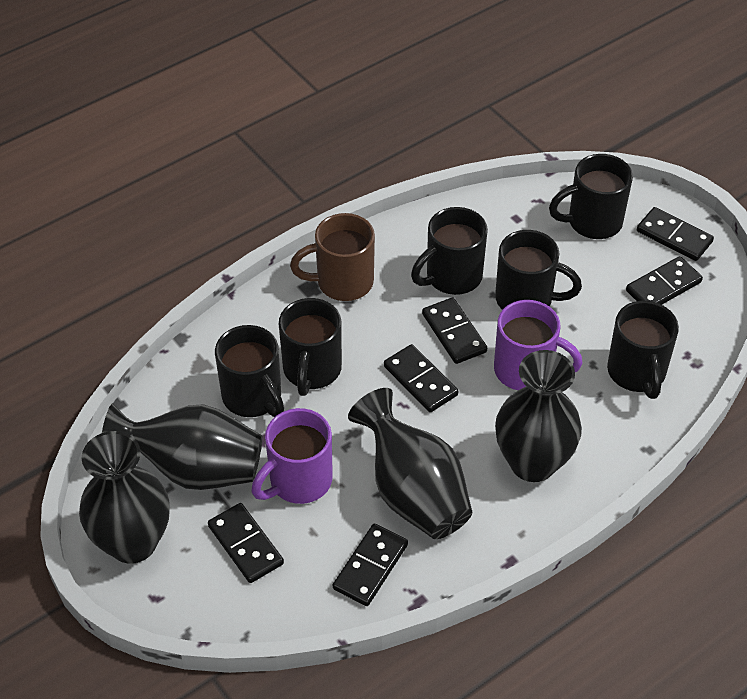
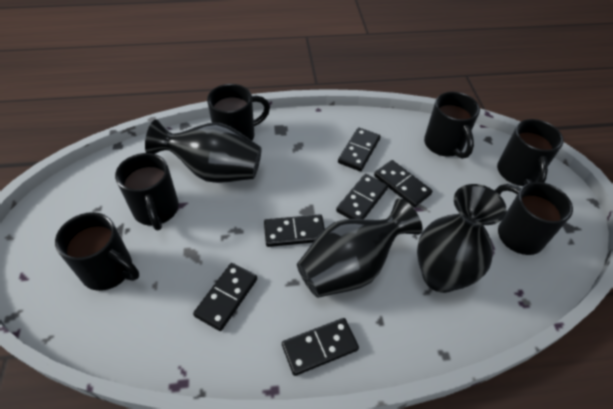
black vase: [79,431,170,564] [102,403,263,490] [348,388,472,539] [495,350,582,482] = 4 -> [145,119,262,183] [297,198,423,298] [417,184,506,293] = 3
brown mug: [290,213,375,301] = 1 -> none = 0
purple mug: [251,408,333,504] [494,300,583,390] = 2 -> none = 0

